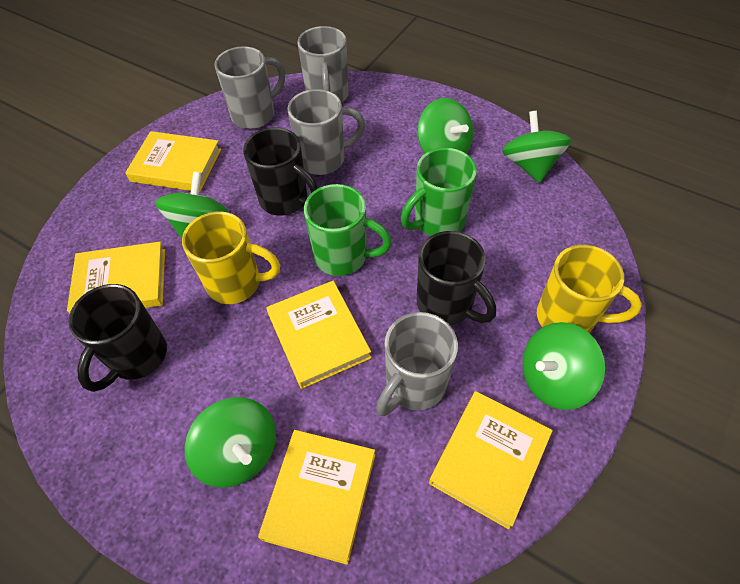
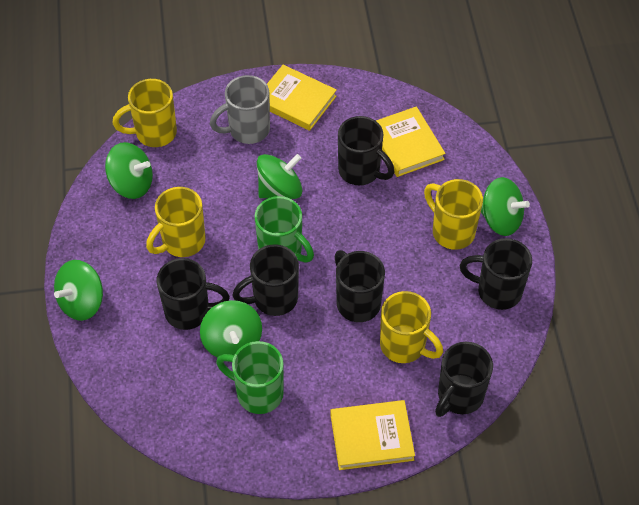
black mug: [68,284,167,392] [243,127,318,216] [417,231,496,325] = 3 -> [157,258,230,330] [232,244,299,316] [335,250,385,322] [338,116,394,185] [435,342,493,417] [460,238,532,310] = 6
grey mug: [214,46,285,129] [288,89,365,175] [297,26,348,103] [376,312,458,416] = 4 -> [210,75,270,144] = 1
yellow book: [67,242,165,314] [125,131,221,192] [258,430,375,565] [266,281,371,389] [429,391,553,529] = 5 -> [267,65,337,131] [331,400,415,470] [376,106,446,177] = 3
yellow mug: [182,212,280,304] [537,245,642,333] = 2 -> [113,79,177,147] [146,187,206,257] [380,291,443,363] [424,179,483,250] = 4

